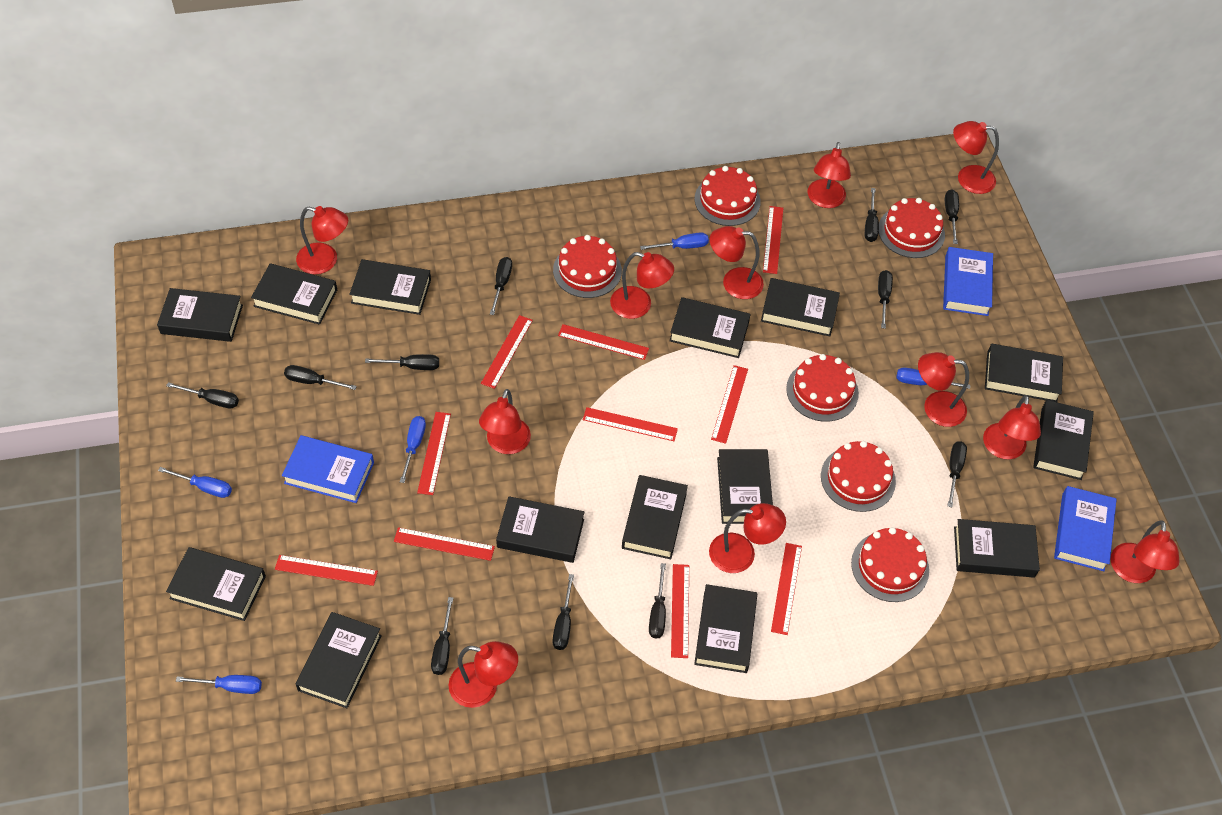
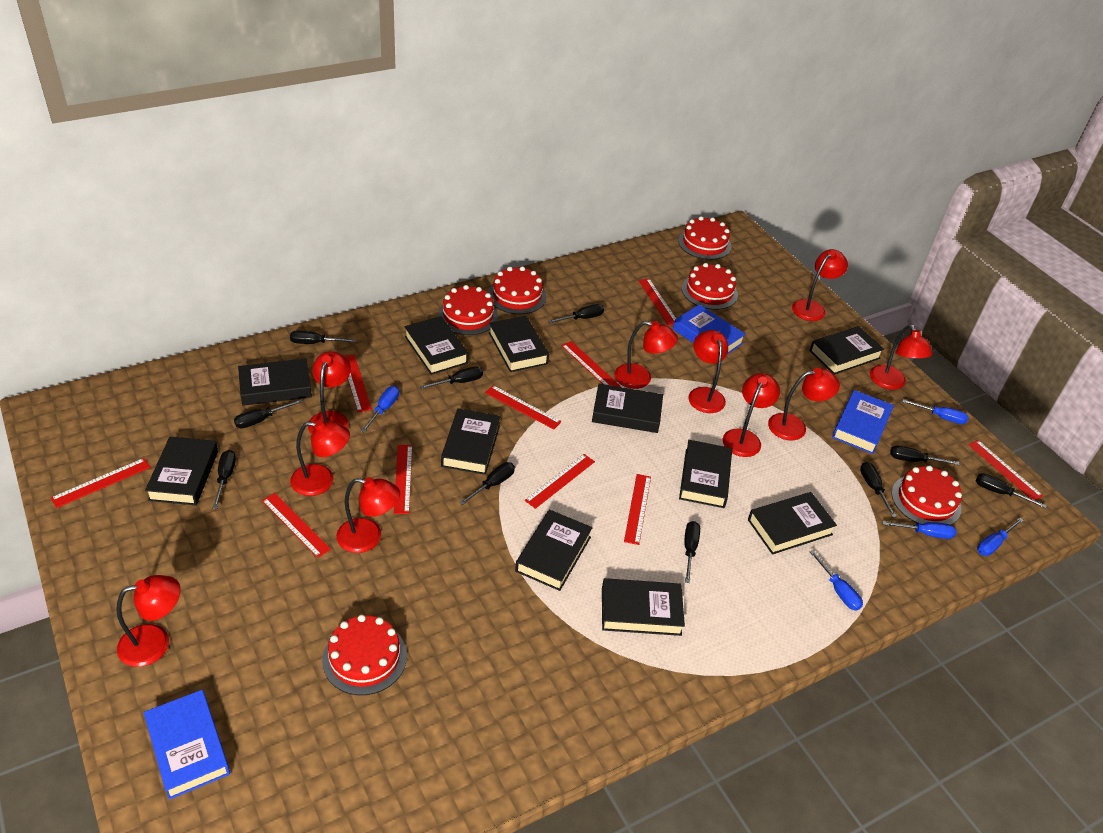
black book: [157,288,243,342] [166,547,266,621] [251,263,337,325] [296,612,382,708] [349,259,431,315] [496,496,584,563] [622,475,688,559] [669,297,751,358] [694,584,757,673] [717,449,773,524] [761,278,840,336] [954,519,1040,578] [985,343,1063,402] [1033,400,1094,480] = 14 -> [145,436,218,505] [238,358,312,406] [404,316,469,375] [441,408,501,475] [489,316,549,372] [515,510,593,591] [592,384,663,433] [602,578,685,636] [679,440,732,508] [748,492,837,555] [810,326,884,375] = 11
black screwdriver: [166,382,239,409] [284,365,357,390] [365,354,439,370] [431,597,453,675] [490,257,512,315] [553,574,574,650] [649,563,666,639] [865,188,879,242] [878,270,893,329] [945,190,959,244] [948,441,967,507] = 11 -> [212,450,236,509] [234,399,303,428] [290,331,356,344] [420,366,483,389] [459,462,515,505] [548,304,604,323] [684,521,700,583] [860,462,897,518] [890,446,960,465] [976,473,1047,508] = 10
red lamp: [296,206,348,274] [449,641,518,708] [479,389,531,454] [610,252,674,319] [709,503,786,573] [710,226,764,299] [808,142,851,208] [918,352,969,427] [953,121,999,194] [983,395,1041,459] [1110,521,1180,583] = 11 -> [116,575,180,667] [290,420,350,496] [308,351,351,434] [336,477,400,553] [614,321,678,389] [688,330,728,413] [723,373,780,457] [768,368,840,440] [792,249,848,321] [870,325,933,390] = 10

